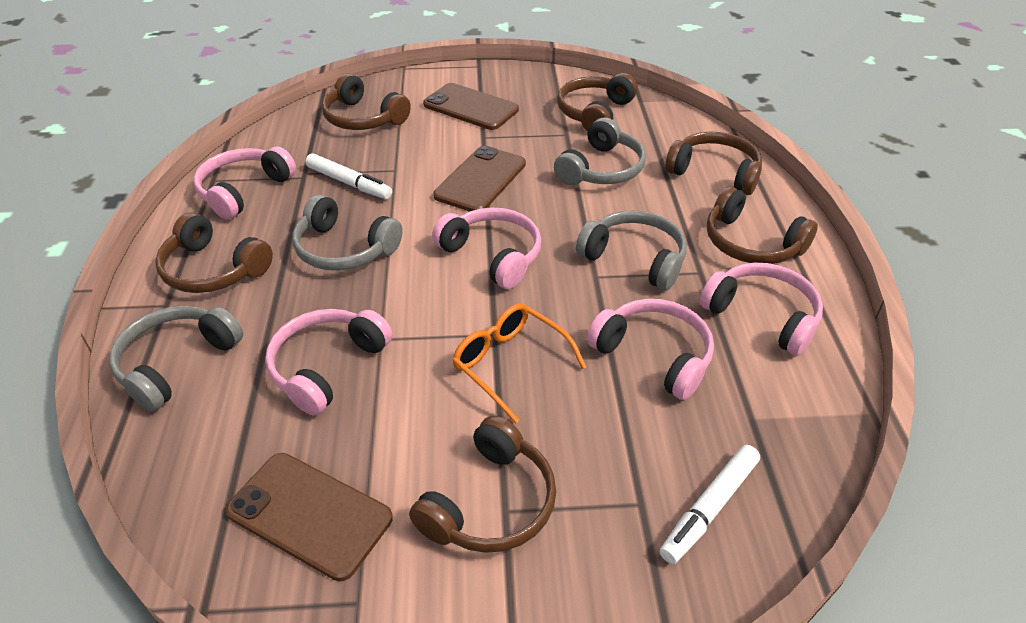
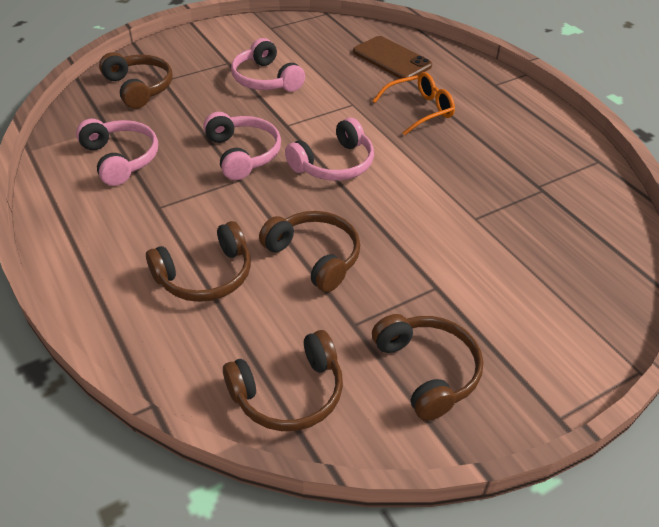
brown headphones: [155,212,273,293] [322,73,411,130] [409,415,556,553] [557,73,637,131] [665,132,762,195] [706,186,818,264] = 6 -> [99,52,172,109] [146,221,251,302] [223,330,343,431] [259,211,360,292] [372,314,483,421] = 5
brown phone: [226,453,393,581] [423,83,519,130] [433,146,526,212] = 3 -> [353,36,432,79] = 1
grey headphones: [109,306,243,411] [292,195,403,271] [554,117,646,185] [576,210,686,290] = 4 -> none = 0
pink headphones: [193,147,296,219] [265,309,392,416] [432,207,541,289] [587,299,714,400] [700,263,823,356] = 5 -> [76,119,158,186] [203,112,281,180] [231,38,305,92] [285,118,374,181] = 4
white marker: [305,153,392,199] [660,445,760,564] = 2 -> none = 0

